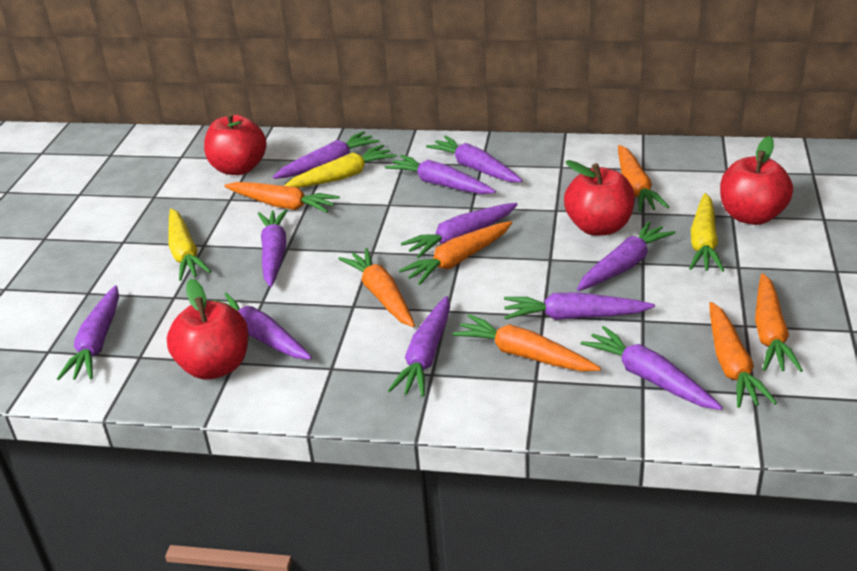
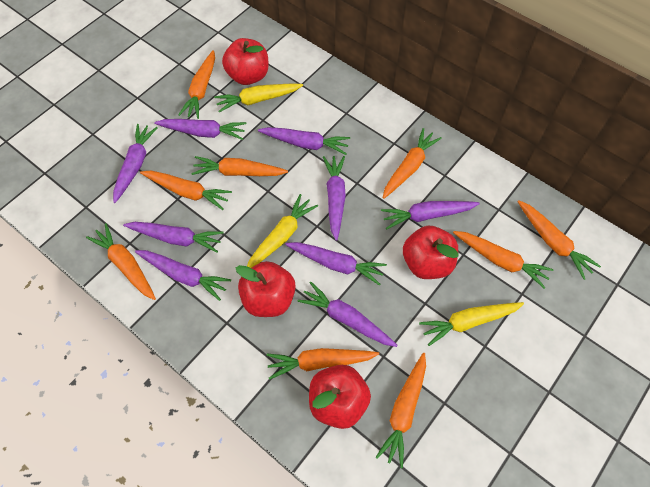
orange carrot: [224,182,340,213] [338,248,415,327] [399,221,512,285] [452,314,601,371] [618,145,669,212] [709,302,777,408] [755,273,803,372] = 7 -> [86,223,156,300] [140,171,232,210] [178,50,215,119] [191,156,288,176] [266,348,379,380] [375,353,426,468] [383,128,442,199] [453,231,554,289] [518,201,601,280] = 9
purple carrot: [57,285,119,380] [213,293,312,359] [258,209,288,287] [273,131,379,179] [385,155,496,194] [388,296,450,397] [401,203,518,259] [426,136,523,182] [504,292,655,320] [577,221,675,291] [581,326,723,410] = 11 -> [113,124,158,203] [123,222,223,253] [135,250,231,301] [154,119,246,140] [258,127,350,155] [285,242,387,286] [298,282,397,347] [323,156,346,241] [381,201,480,230] = 9

